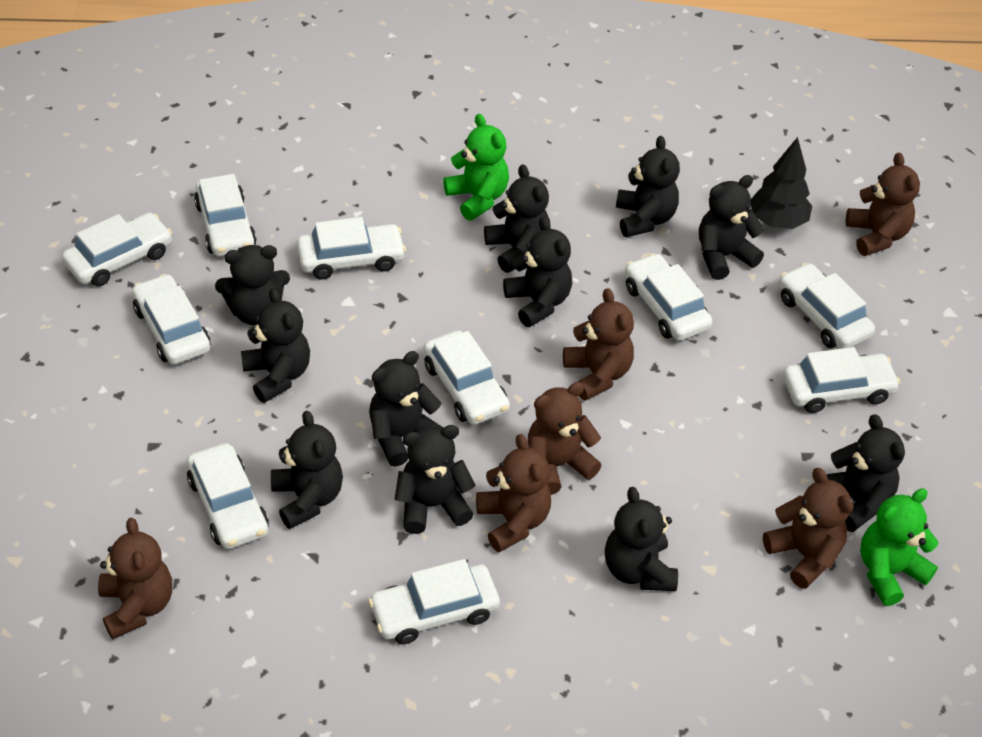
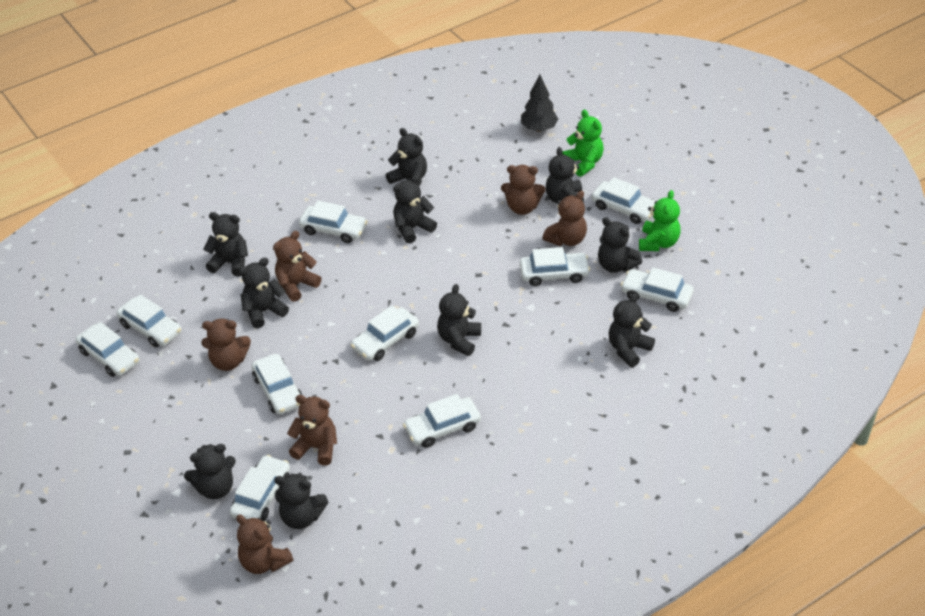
black teddy bear: [215,245,290,326] [241,288,310,403] [271,411,343,529] [369,351,444,467] [394,425,476,534] [484,164,551,273] [503,217,572,327] [605,487,678,591] [616,136,680,237] [699,175,765,280] [826,414,905,532] = 11 -> [184,444,236,499] [203,212,248,277] [239,258,289,328] [274,473,328,529] [386,128,427,186] [393,175,437,243] [437,284,481,356] [546,147,584,204] [598,217,642,273] [609,293,655,367] = 10

